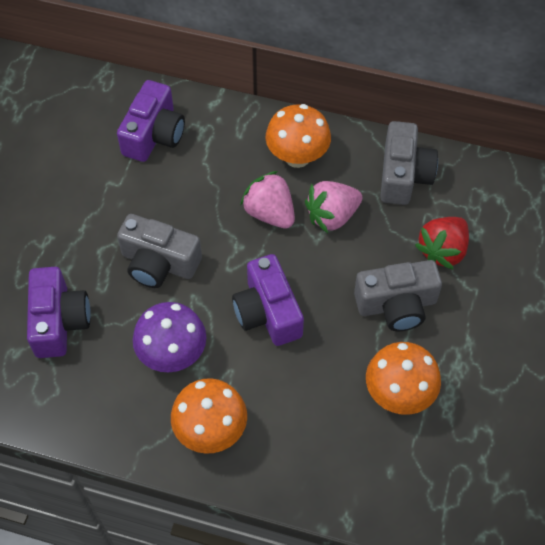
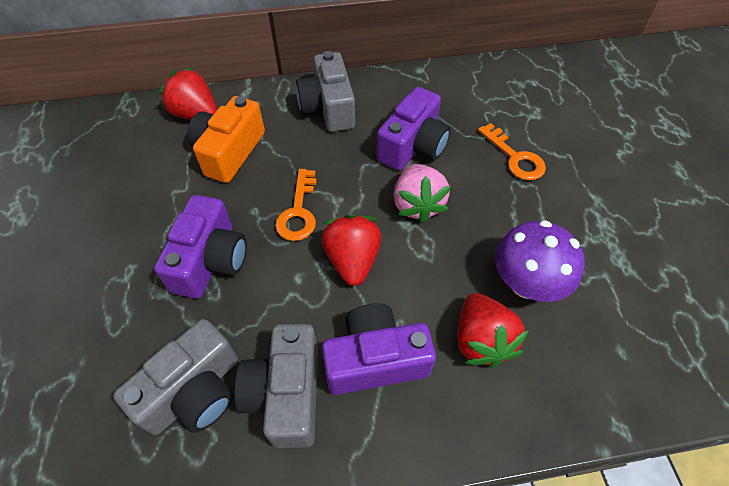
orange camera: none = 0 -> [187,96,265,183] = 1
orange key: none = 0 -> [275,169,317,241] [478,123,546,180] = 2
orange mushroom: [171,378,247,453] [265,104,331,168] [366,342,441,415] = 3 -> none = 0
pink strawberry: [240,171,295,229] [305,181,362,233] = 2 -> [393,164,451,224] = 1
red strawberry: [415,217,469,269] = 1 -> [159,68,217,119] [322,214,382,286] [457,293,528,368] = 3

